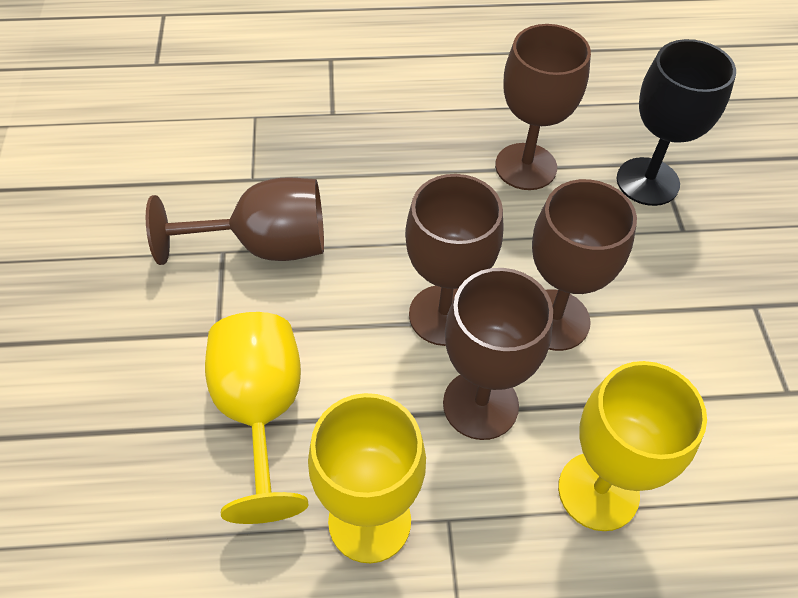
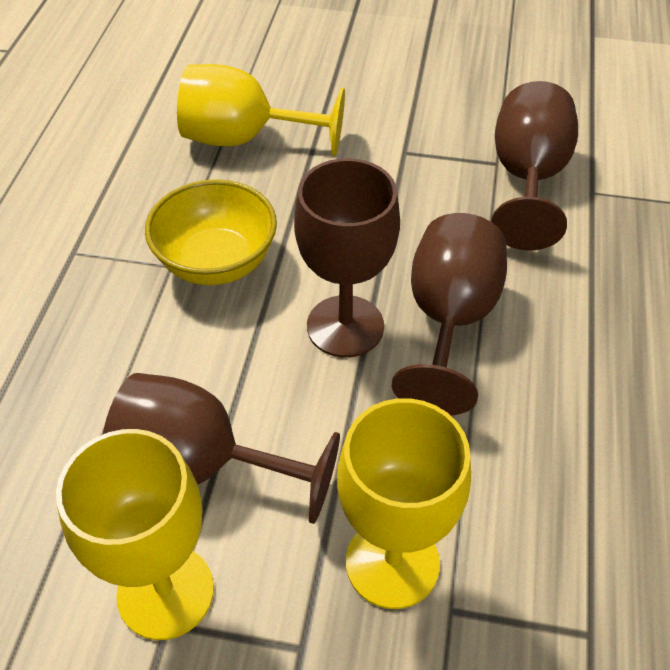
black goblet: [617,39,736,206] = 1 -> none = 0
brown goblet: [146,177,324,265] [405,174,503,346] [443,268,553,440] [495,24,591,190] [532,179,637,351] = 5 -> [103,373,340,524] [294,158,400,358] [392,213,507,415] [491,81,578,250] = 4
yellow bowl: none = 0 -> [145,179,277,285] = 1

